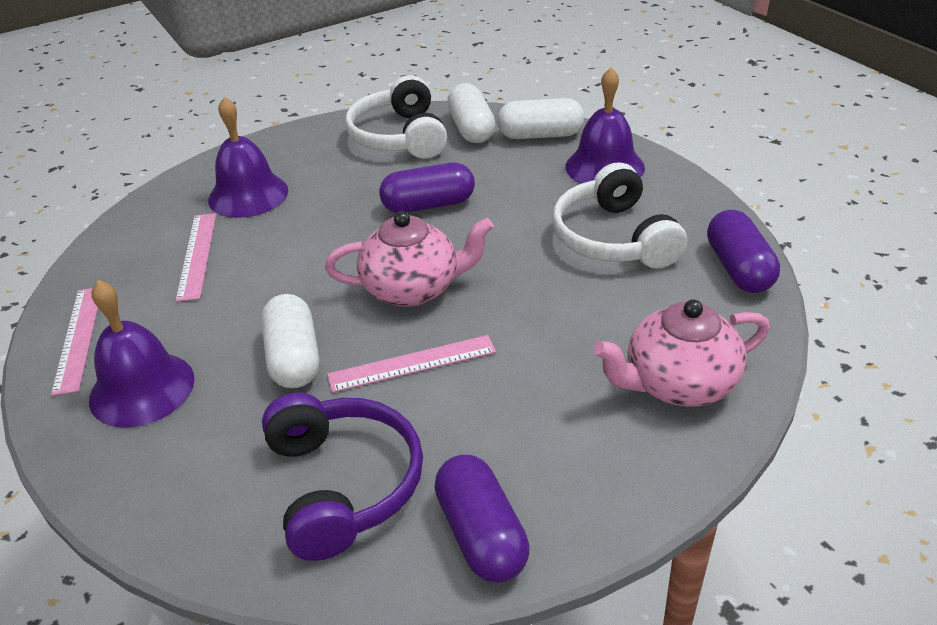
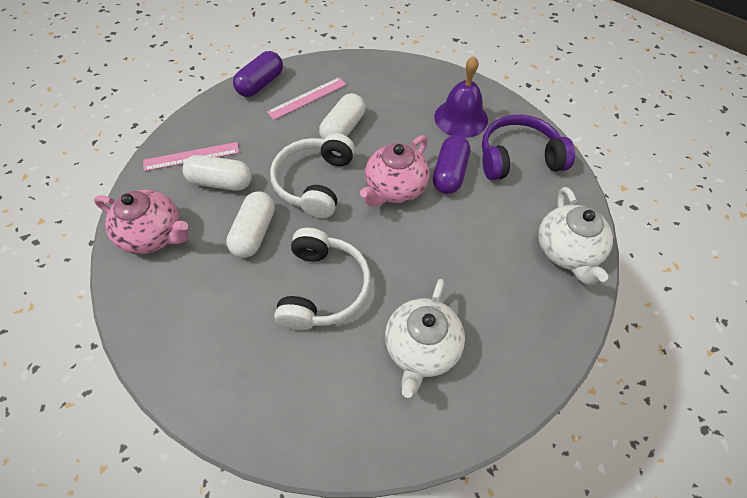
pink ruler: [51,288,98,396] [176,213,216,302] [327,335,496,393] = 3 -> [143,142,239,171] [267,77,347,120] = 2
purple bell: [89,280,194,428] [208,97,288,218] [566,67,645,184] = 3 -> [434,56,488,138] = 1
purple capsule: [379,162,475,213] [435,455,530,583] [707,210,780,293] = 3 -> [233,51,283,97] [433,135,470,194] = 2
white teapot: none = 0 -> [385,279,465,398] [538,187,613,285] = 2

